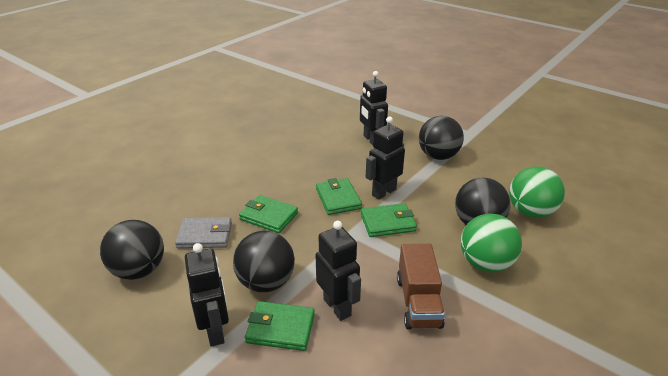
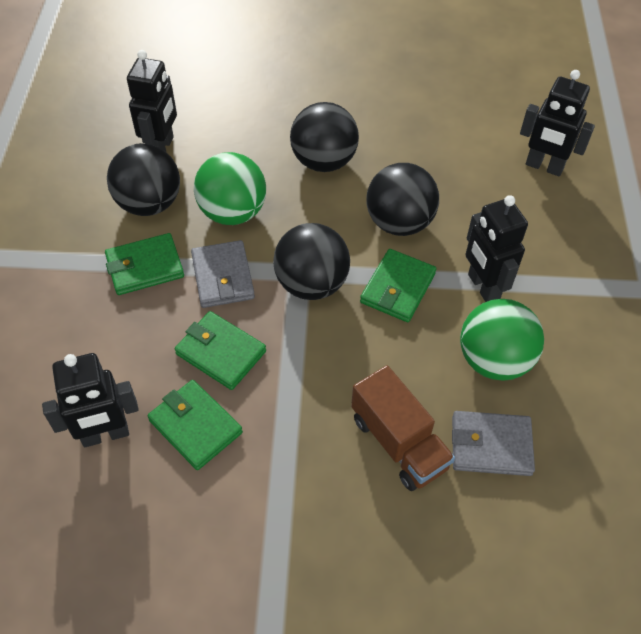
grey wallet: [175,217,232,249] = 1 -> [191,240,255,308] [452,411,535,476] = 2

